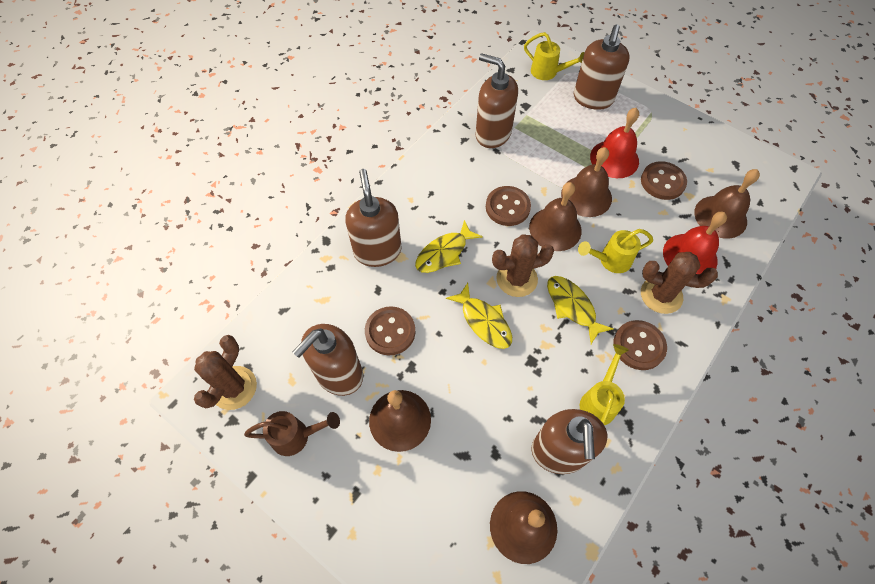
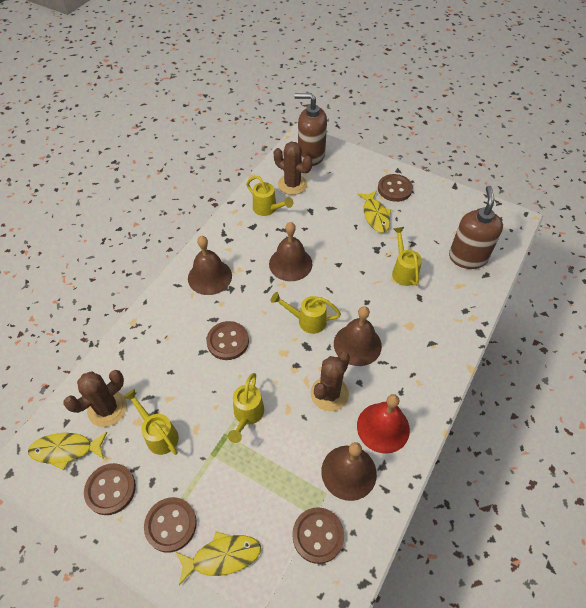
brown bell: [369,390,431,452] [490,491,557,564] [529,182,582,251] [561,147,612,217] [694,169,760,239] = 5 -> [188,236,232,295] [269,222,312,281] [321,442,377,501] [334,306,382,366] = 4
brown button: [365,306,416,356] [486,186,531,226] [613,320,667,370] [641,161,687,200] = 4 -> [84,463,136,515] [144,497,197,553] [206,321,249,360] [292,507,344,564] [378,174,413,202] = 5
brown soap dispenser: [293,324,363,396] [345,169,402,267] [475,53,518,148] [531,409,607,474] [574,24,630,110] = 5 -> [294,93,327,166] [449,186,503,269] = 2
brown watering can: [244,411,340,456] = 1 -> none = 0
red bell: [590,108,639,178] [663,212,727,274] = 2 -> [357,394,410,454] = 1
yellow watering can: [524,32,585,80] [578,229,653,273] [580,344,629,425] = 3 -> [123,389,179,455] [228,373,264,443] [246,176,293,216] [270,292,341,334] [392,227,422,286] = 5

